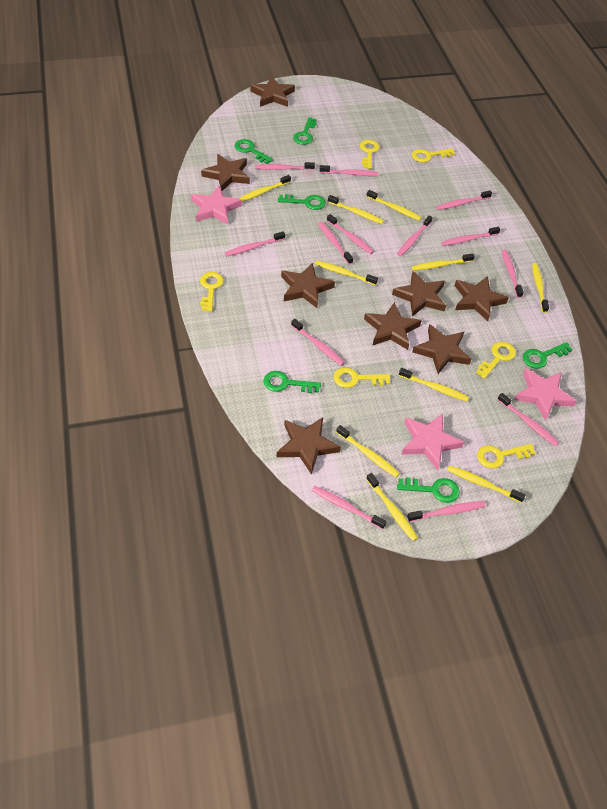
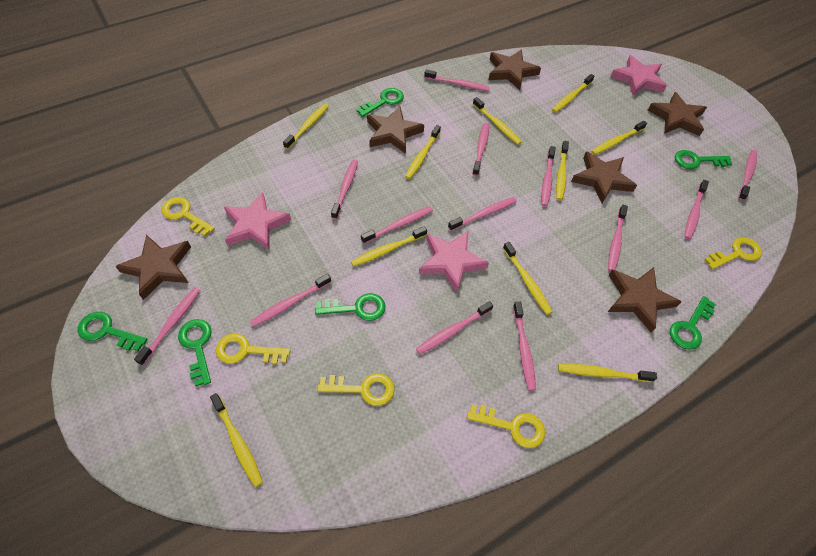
brown star: [201,154,250,191] [250,77,295,107] [277,417,341,475] [281,263,335,308] [364,302,422,350] [392,271,446,317] [412,324,472,374] [455,276,509,321] = 8 -> [115,235,191,300] [367,106,424,154] [489,49,541,90] [571,151,637,203] [608,267,682,332] [648,92,707,136] = 6
yellow key: [200,272,223,312] [333,367,390,388] [360,140,380,169] [412,148,455,163] [476,341,516,379] [477,444,536,469] = 6 -> [161,197,215,236] [216,333,291,364] [317,373,395,406] [467,404,545,448] [705,237,762,270] = 5

